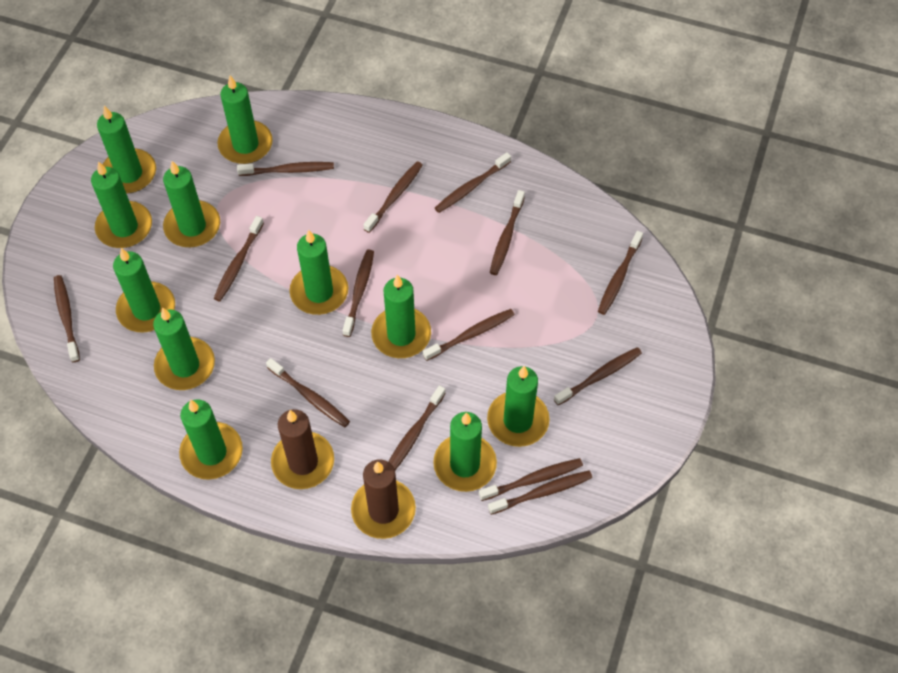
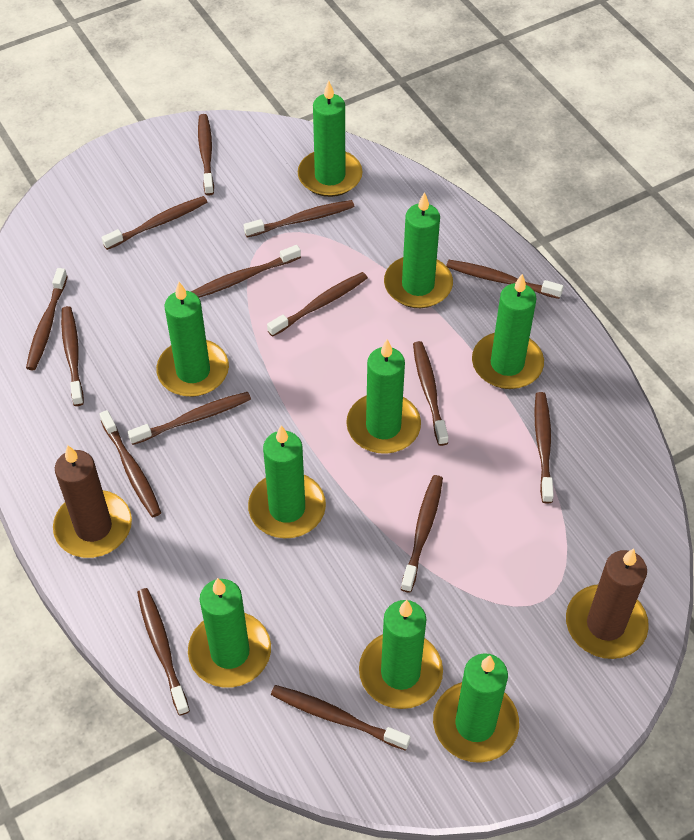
brown toothbrush: [54,275,80,362] [213,216,264,301] [237,162,334,176] [266,358,350,427] [342,249,374,337] [363,161,423,233] [388,385,446,470] [423,309,515,361] [435,152,511,213] [479,458,583,501] [488,470,592,515] [490,190,525,275] [554,347,642,406] [598,231,643,315] = 14 -> [26,268,68,370] [61,306,84,406] [99,410,161,517] [102,196,207,250] [128,392,251,445] [137,588,190,715] [191,245,301,298] [198,114,214,196] [244,200,355,237] [267,272,368,337] [271,685,411,751] [401,475,443,593] [413,341,448,446] [446,260,564,299] [534,392,554,504] = 15
green candle: [91,161,152,248] [97,106,156,193] [113,248,175,333] [153,307,215,390] [163,161,220,247] [179,399,243,480] [217,76,273,164] [290,230,348,315] [371,275,431,358] [433,412,497,492] [487,366,550,447] = 11 -> [156,282,229,397] [188,578,271,688] [248,425,326,538] [298,80,363,197] [346,339,421,454] [359,600,443,709] [384,192,453,308] [433,653,519,763] [472,274,544,389] = 9

